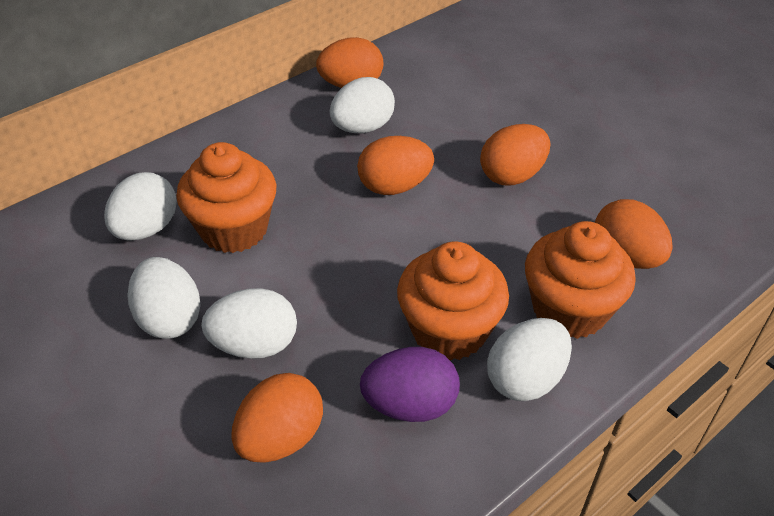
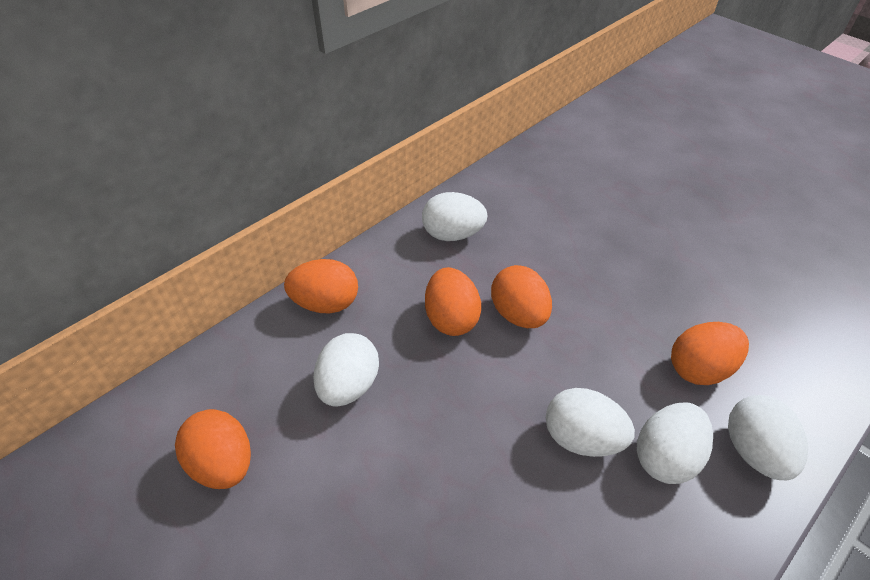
orange cupcake: [176,142,276,253] [397,242,509,361] [525,221,636,339] = 3 -> none = 0
purple egg: [360,347,460,422] = 1 -> none = 0

